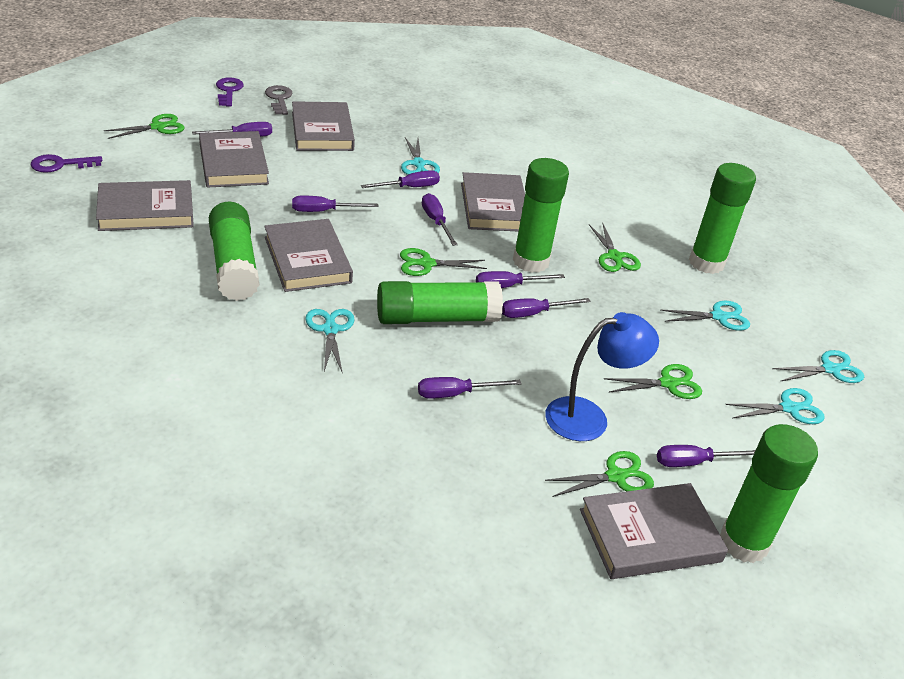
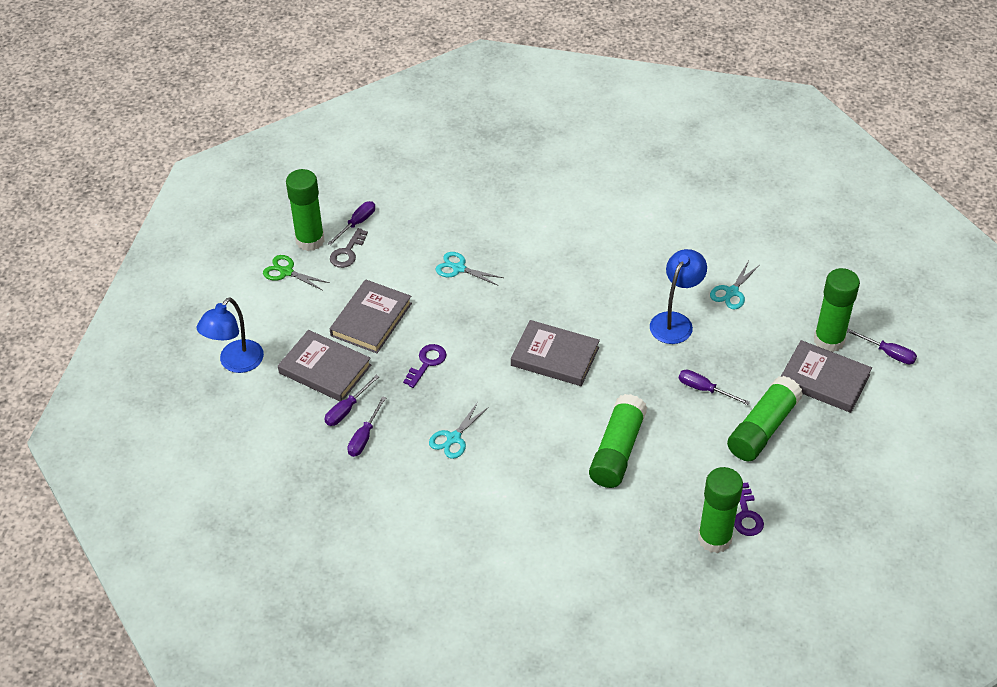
blue lamp: [545,312,659,441] = 1 -> [196,297,264,373] [650,249,707,344] = 2
green scissors: [103,114,185,139] [400,248,487,276] [545,451,654,497] [589,224,641,272] [604,364,702,399] = 5 -> [263,255,330,291] = 1
grey book: [96,180,194,231] [199,131,269,188] [264,219,353,292] [292,101,355,151] [461,172,525,232] [580,483,728,579] = 6 -> [278,330,371,401] [330,279,412,353] [511,320,600,386] [781,340,872,413] = 4
purple screwdriver: [192,122,272,137] [292,195,379,212] [361,170,440,188] [418,377,522,399] [422,193,458,246] [476,271,565,288] [502,298,591,318] [657,445,756,467] = 8 -> [325,375,379,426] [327,201,375,245] [347,396,386,457] [679,370,750,405] [847,328,917,364] = 5
turquoise scissors: [305,309,355,374] [401,137,440,175] [661,301,750,331] [725,388,825,424] [772,350,864,383] = 5 -> [429,402,489,459] [436,252,503,286] [710,261,760,309] = 3

